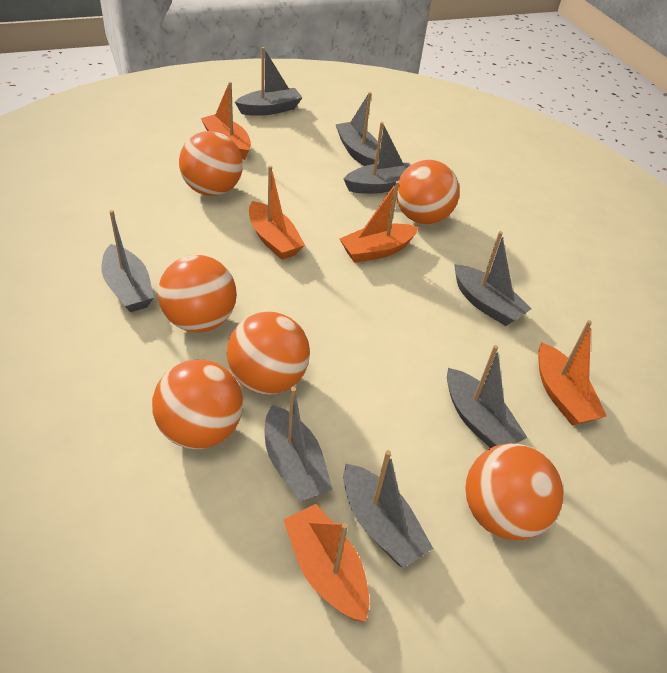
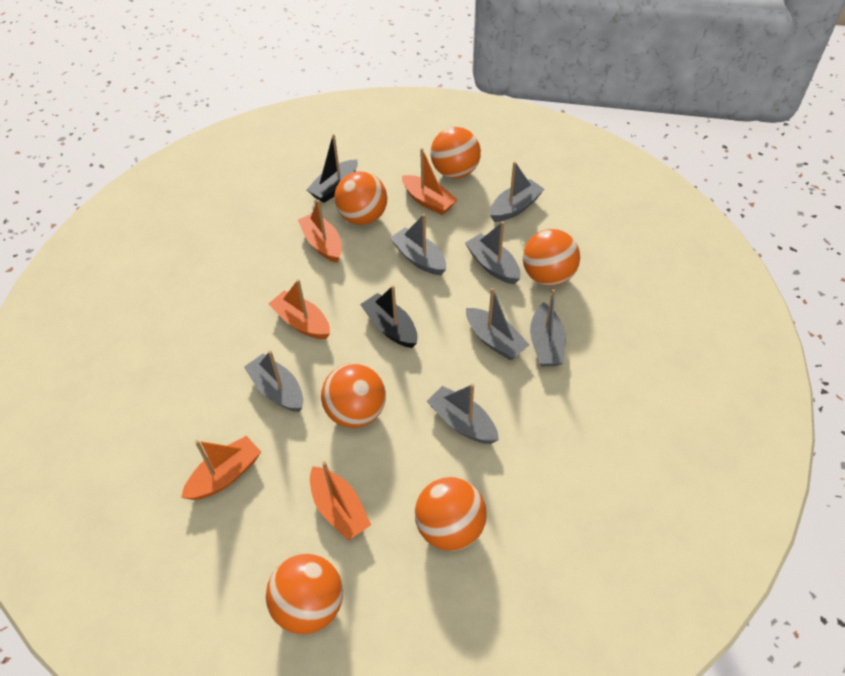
black boat: none = 0 -> [307,134,358,203] [360,285,418,348] = 2
grey boat: [102,210,154,312] [235,47,303,116] [265,387,333,502] [335,92,380,166] [343,450,433,568] [344,122,411,194] [447,345,528,448] [454,231,532,326] = 8 -> [244,350,303,412] [390,214,446,275] [426,384,499,444] [465,221,521,284] [466,288,530,360] [490,161,544,222] [530,289,566,366] = 7

